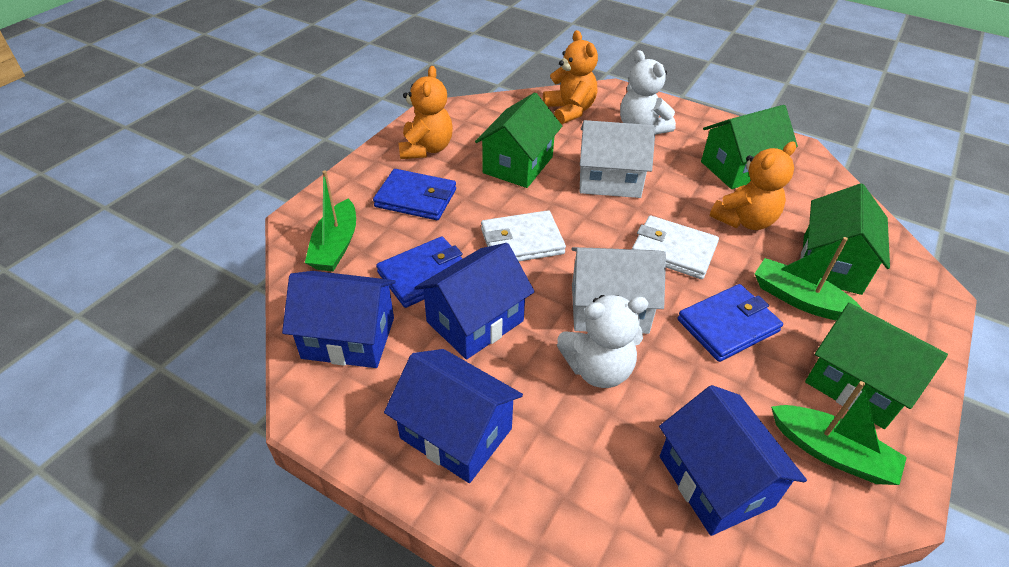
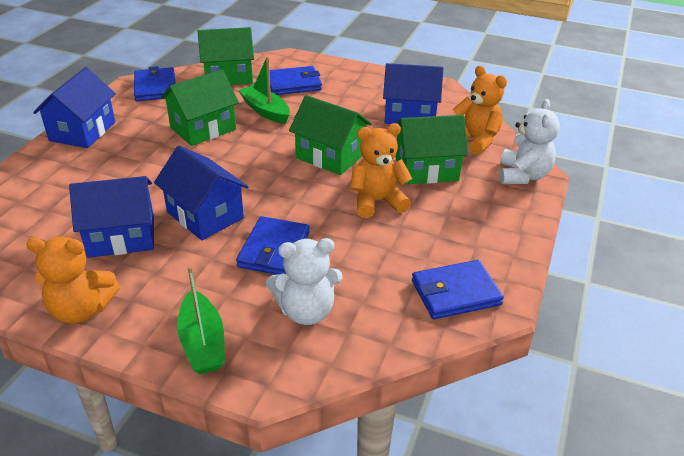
blue wallet: [373,169,456,220] [376,236,463,308] [678,284,783,362] = 3 -> [134,66,175,101] [236,216,309,275] [269,66,322,95] [412,260,504,319] = 4
green boat: [305,170,356,271] [755,237,862,320] [771,381,907,485] = 3 -> [177,266,225,374] [238,57,290,124] = 2
white house: [571,247,666,334] [580,120,656,198] = 2 -> none = 0
white wallet: [481,210,566,261] [632,215,719,279] = 2 -> none = 0

